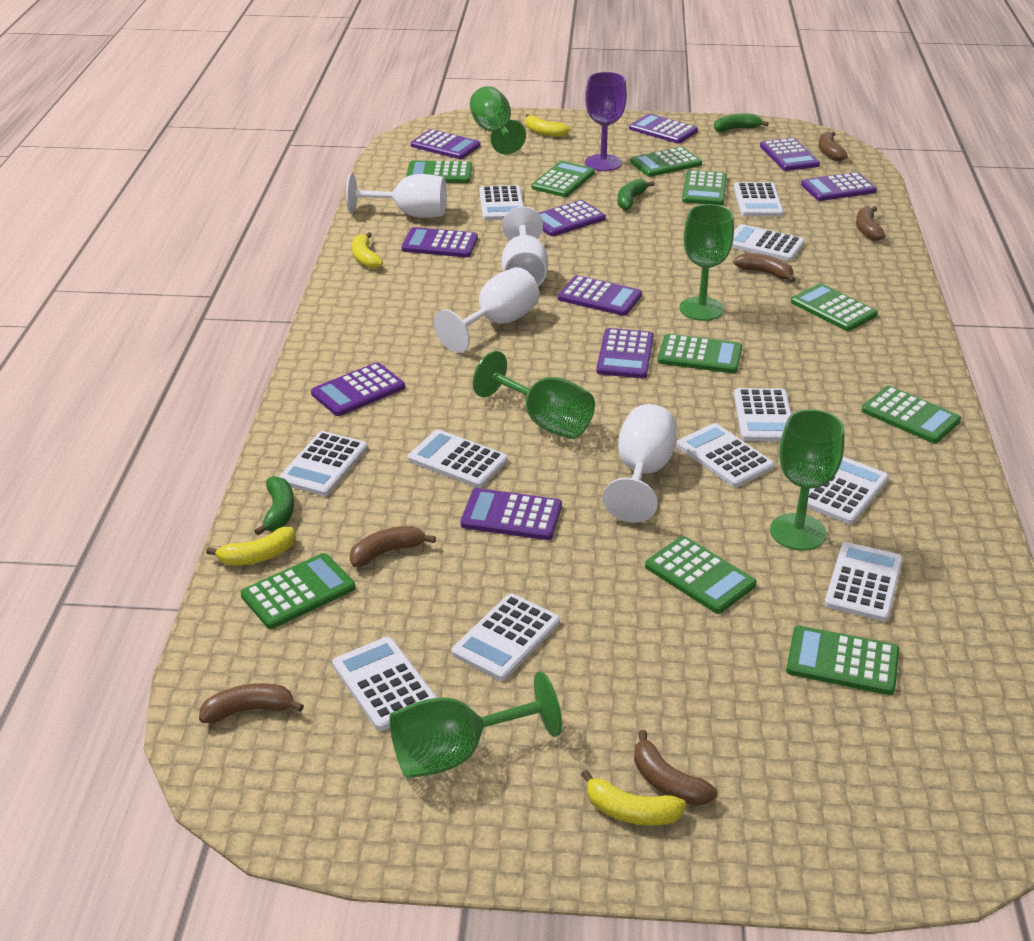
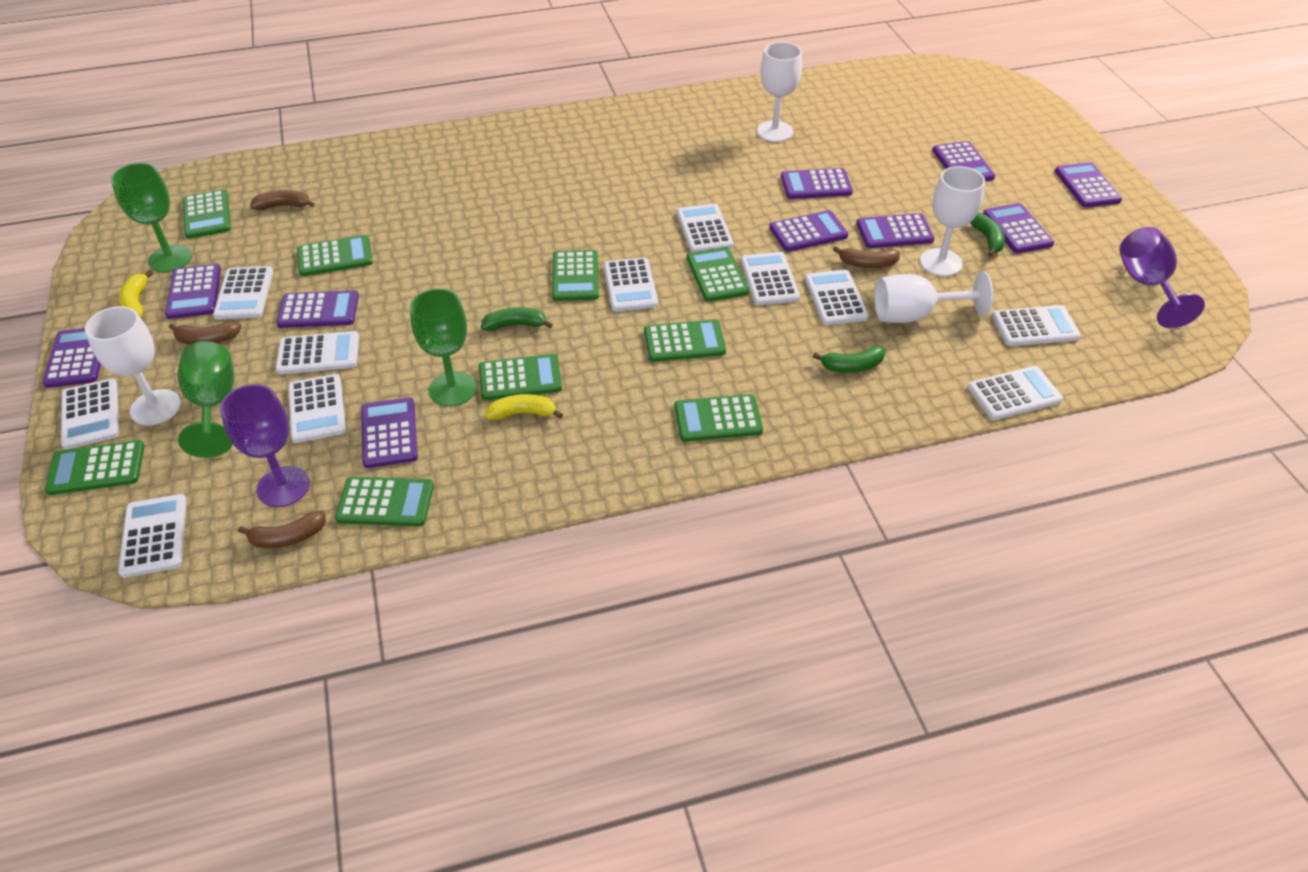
brown banana: [199,683,304,723] [350,526,436,567] [634,730,718,806] [733,253,795,282] [819,132,848,161] [856,206,885,241] = 6 -> [169,321,241,345] [238,511,325,548] [250,190,314,210] [833,246,900,268] = 4
green calculator: [240,553,355,629] [406,161,472,183] [531,161,595,197] [630,147,702,177] [645,536,757,614] [658,334,742,373] [682,170,727,205] [786,625,899,695] [791,283,878,331] [862,386,961,443] = 10 -> [45,440,144,495] [183,189,231,239] [297,235,373,276] [335,477,434,526] [479,354,562,400] [552,250,599,301] [644,319,726,362] [675,394,763,442] [687,247,749,302] = 9
green goblet: [389,671,562,778] [470,86,526,155] [473,351,595,439] [679,204,734,321] [770,409,845,550] = 5 -> [111,163,192,272] [178,341,234,458] [410,288,476,406] = 3
purple goblet: [585,72,627,171] = 1 -> [220,384,310,507] [1119,227,1205,328] = 2
yellow banana: [206,527,296,566] [352,232,383,269] [525,114,571,137] [581,770,686,826] = 4 -> [119,270,153,317] [485,394,563,420] = 2

